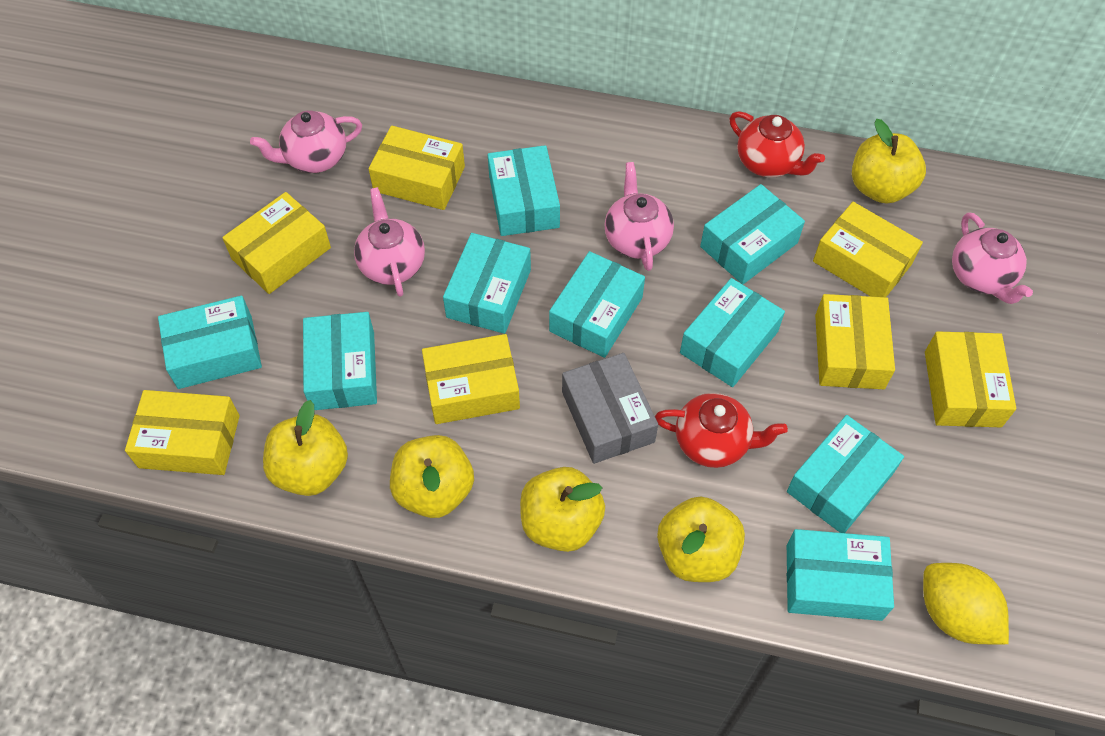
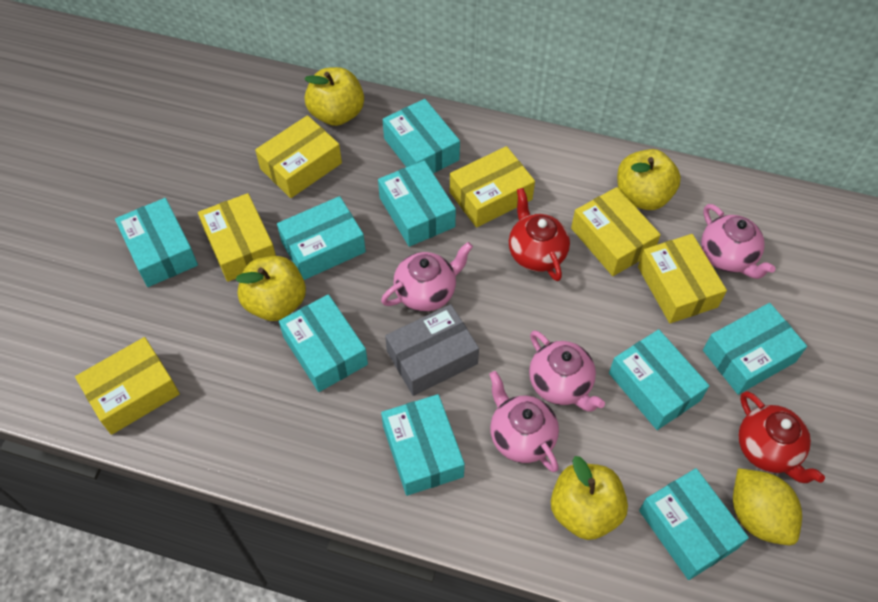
yellow apple: [263,400,348,496] [390,435,474,518] [520,467,605,552] [657,497,745,582] [852,119,926,204] = 5 -> [236,256,306,321] [304,67,364,126] [551,456,628,540] [617,149,681,210] = 4
yellow box: [125,390,240,475] [222,192,331,294] [369,126,465,210] [422,334,520,424] [813,202,923,297] [815,294,895,389] [925,331,1016,427] = 7 -> [75,337,180,435] [198,193,276,282] [255,115,342,198] [450,146,535,228] [571,187,661,276] [638,234,727,323] = 6

